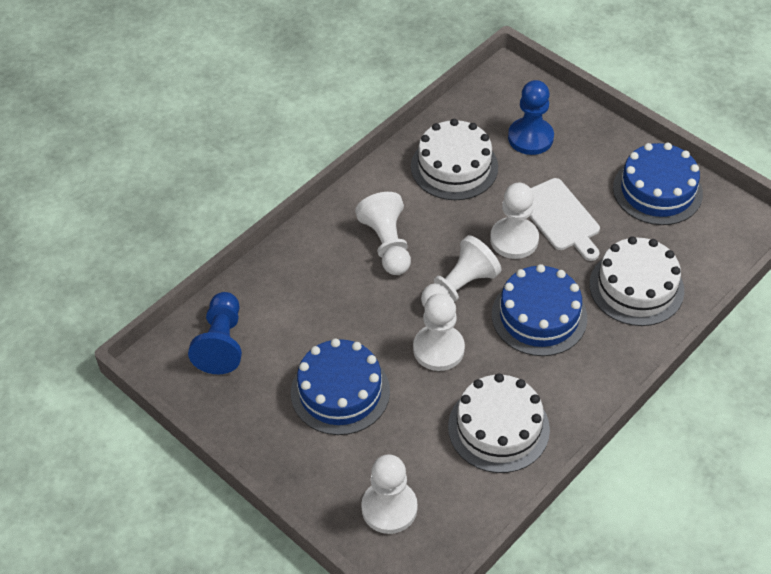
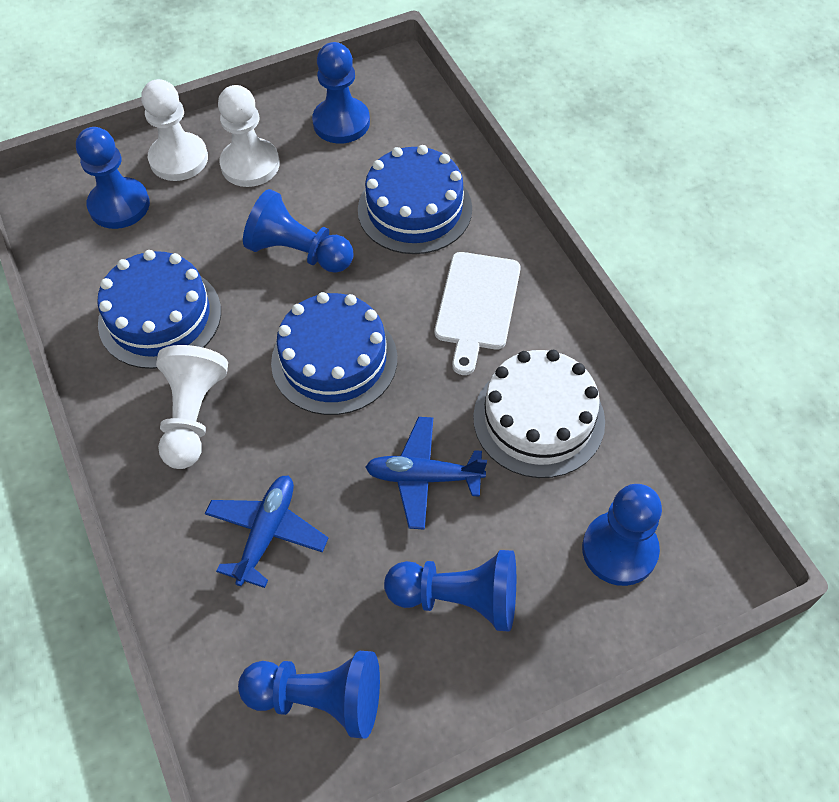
blue pawn: [188,292,242,374] [508,80,554,155] = 2 -> [76,127,150,229] [238,651,380,739] [243,189,354,273] [312,42,370,144] [384,550,516,632] [582,484,662,586] = 6
blue plane: none = 0 -> [205,475,328,588] [365,417,487,530] = 2
white cake: [411,119,498,200] [448,373,550,473] [589,236,684,326] = 3 -> [473,350,605,478] = 1
white pawn: [355,192,411,275] [361,455,418,534] [413,293,465,371] [421,235,501,307] [490,183,539,259] = 5 -> [141,79,208,181] [156,345,228,469] [218,85,280,187] = 3

